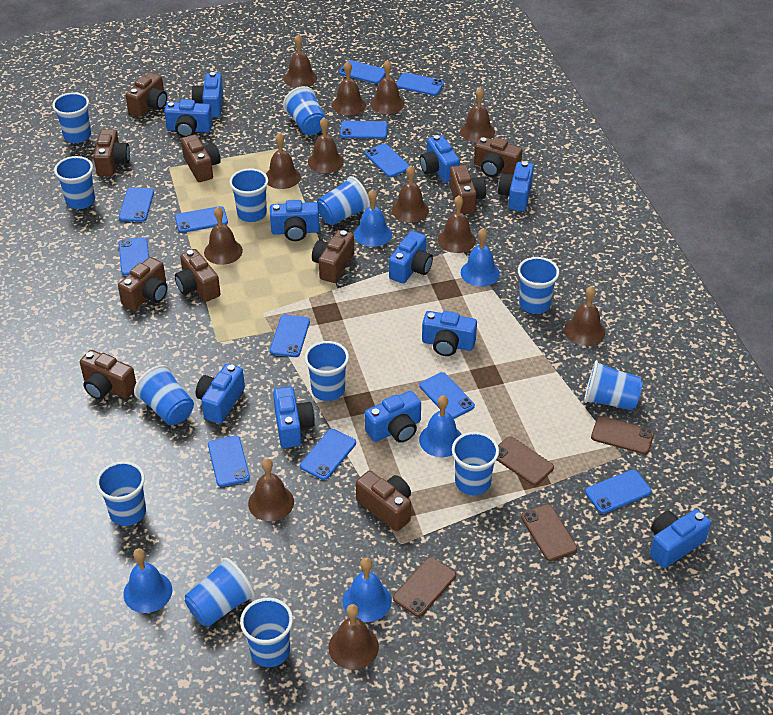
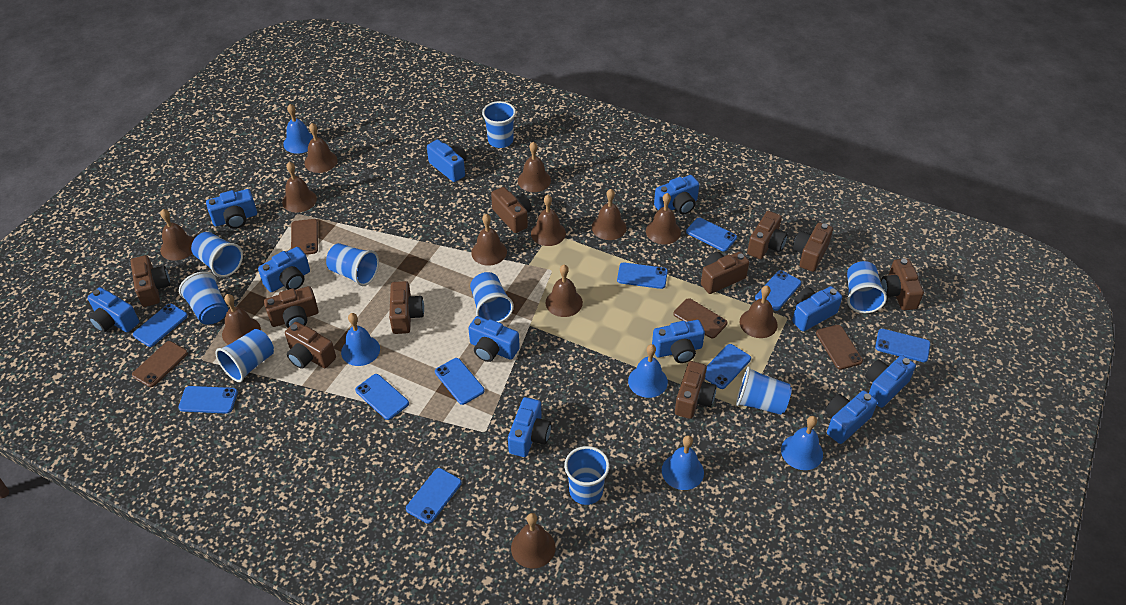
blue cup: [52,92,91,143] [54,156,95,209] [96,461,146,526] [134,365,194,425] [185,558,255,627] [229,168,268,222] [240,598,293,667] [283,86,326,135] [305,341,349,401] [317,176,370,225] [452,432,499,495] [518,257,559,314] [584,361,643,410] = 13 -> [179,271,228,325] [191,232,243,277] [216,329,274,382] [326,243,379,286] [470,272,514,323] [482,101,516,148] [564,446,609,505] [736,367,792,415] [847,261,887,313] = 9
blue phone: [119,187,154,222] [119,237,149,276] [175,206,228,233] [208,436,250,487] [270,315,310,357] [300,429,356,480] [339,60,386,84] [340,121,387,139] [365,144,409,177] [396,73,444,96] [420,372,475,419] [585,470,651,514] = 12 -> [133,304,188,347] [178,386,238,414] [355,374,409,420] [406,468,462,524] [435,358,485,405] [617,262,668,289] [686,218,737,252] [705,344,751,389] [755,270,801,311] [875,329,930,362] = 10

